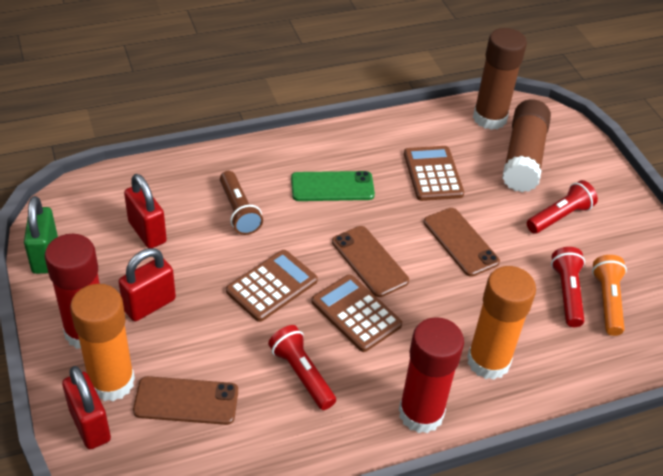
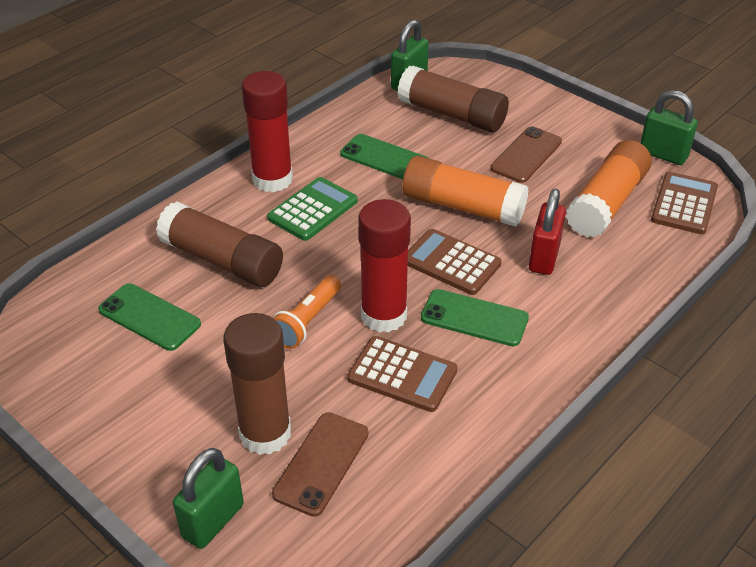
brown flashlight: [220,171,263,235] = 1 -> none = 0
brown glue stick: [473,28,527,130] [502,99,551,192] = 2 -> [156,202,283,287] [223,313,291,455] [397,65,509,132] = 3
brown phone: [133,376,238,425] [332,226,409,297] [424,208,500,277] = 3 -> [272,412,369,517] [490,127,562,183] = 2
green calculator: none = 0 -> [267,177,358,241] = 1
green padlock: [24,196,58,274] = 1 -> [173,448,244,549] [391,20,429,91] [640,90,698,165] = 3
green phone: [291,171,375,201] = 1 -> [98,283,201,351] [340,134,428,179] [421,289,529,346] = 3
red flashlight: [268,325,336,410] [527,180,598,233] [551,247,585,327] = 3 -> none = 0
red padlock: [62,366,111,449] [119,248,176,321] [124,174,167,248] = 3 -> [529,189,566,275] = 1

